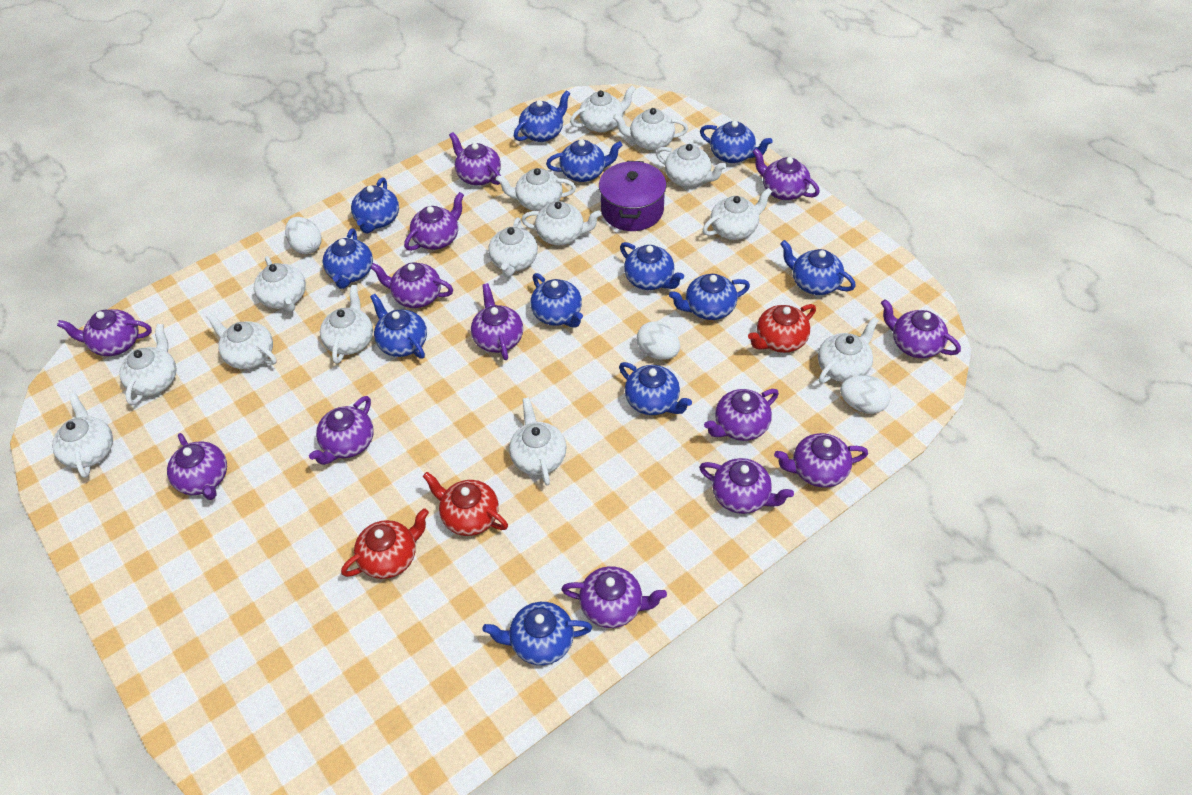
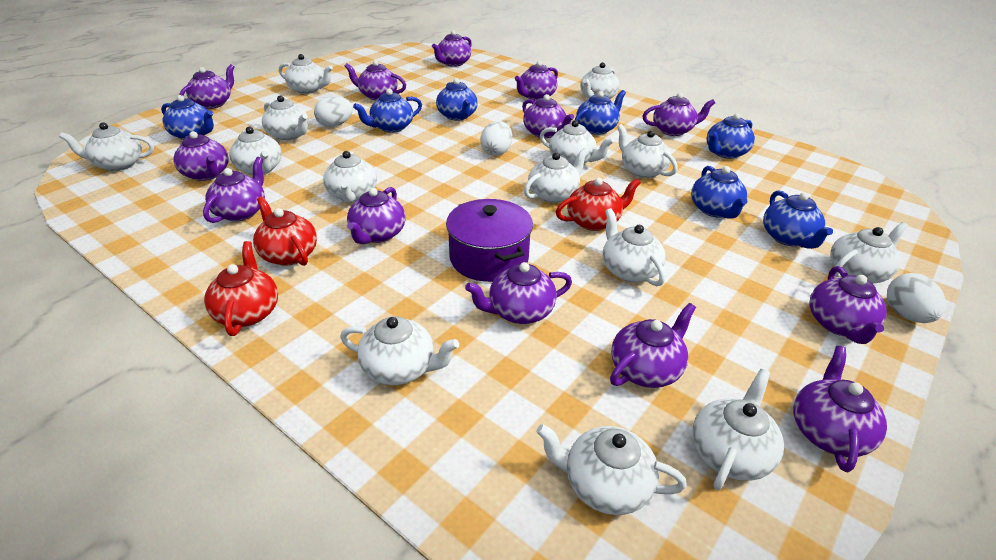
blue teapot: [323,229,373,289] [351,177,399,233] [370,294,427,359] [482,602,592,665] [514,90,570,142] [530,273,583,328] [546,139,623,182] [619,362,692,415] [620,242,684,290] [669,274,750,320] [700,121,773,163] [780,240,856,295] = 12 -> [161,95,214,140] [353,89,422,133] [436,78,478,121] [575,90,626,135] [691,166,748,219] [707,113,755,159] [763,190,833,249] = 7

